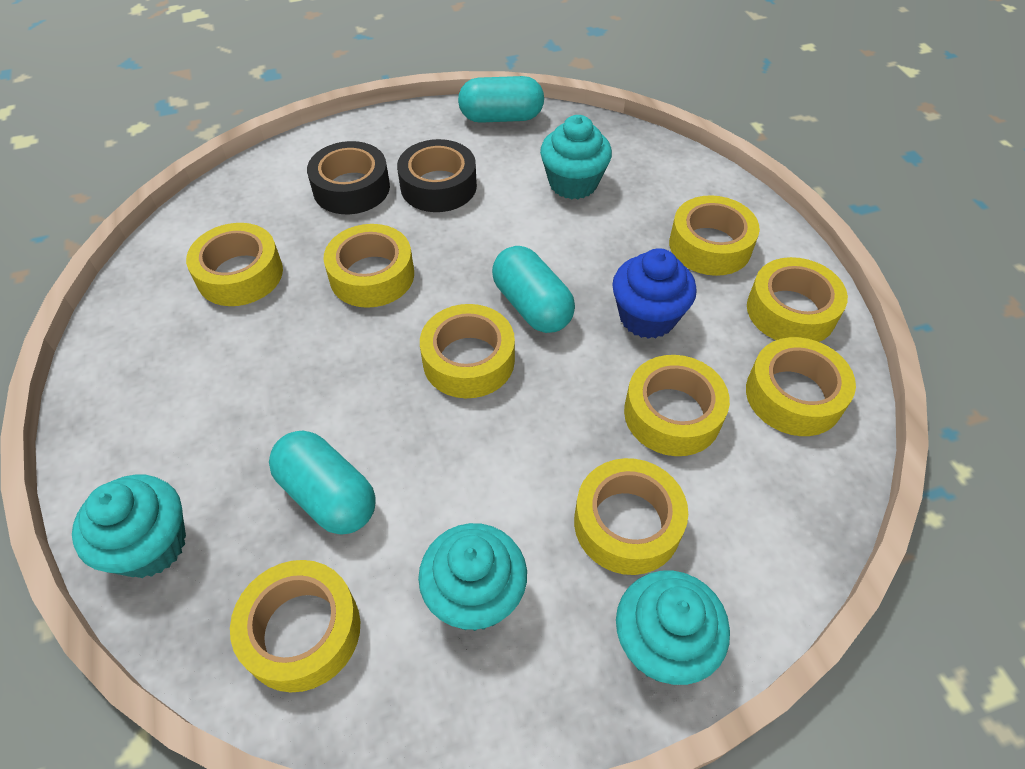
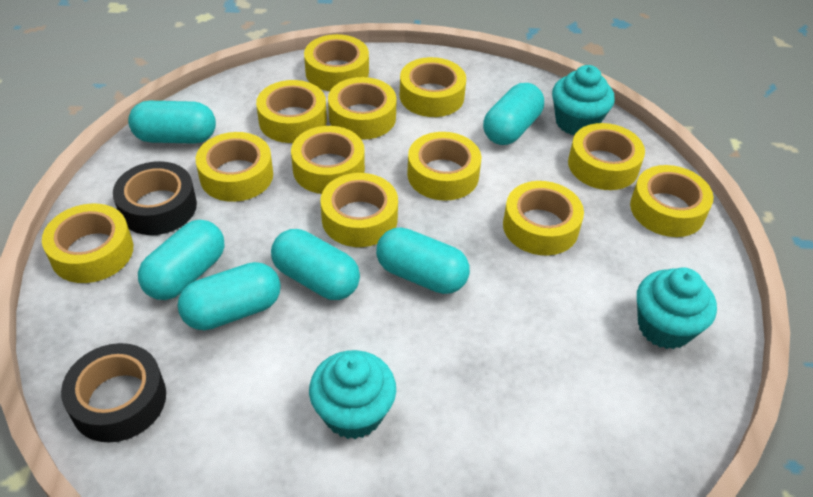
blue cupcake: [612,248,697,339] = 1 -> none = 0
turquoise capsule: [269,431,376,535] [458,76,544,123] [492,246,575,333] = 3 -> [128,101,216,144] [138,220,224,300] [178,262,281,330] [271,229,360,300] [376,227,470,294] [483,83,544,145] = 6
turquoise cupcake: [72,475,186,578] [418,523,527,631] [540,115,612,199] [616,571,730,685] = 4 -> [309,350,396,439] [552,65,615,135] [637,267,717,349] = 3
yellow tape: [186,223,283,306] [230,560,360,692] [323,224,414,308] [420,304,515,398] [574,458,688,575] [624,355,730,456] [669,195,760,276] [746,337,856,436] [747,257,848,342] = 9 -> [42,203,133,283] [196,132,273,202] [256,80,327,143] [291,126,365,194] [304,34,369,91] [320,173,398,247] [328,77,397,140] [400,57,466,117] [407,132,481,201] [503,181,584,256] [568,123,645,190] [630,165,713,237] = 12

